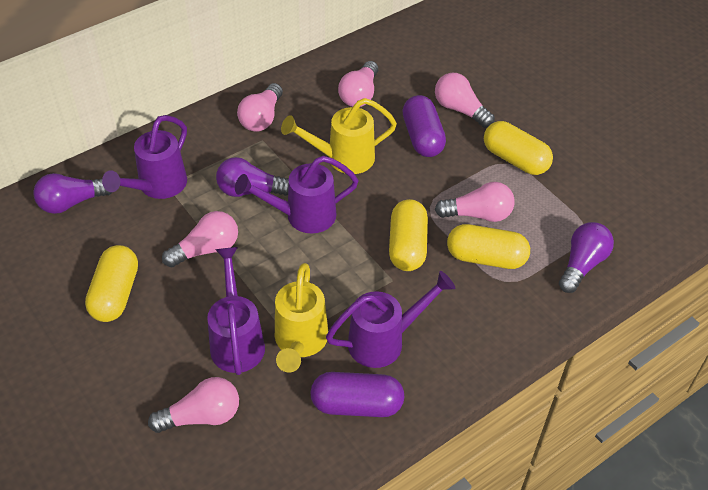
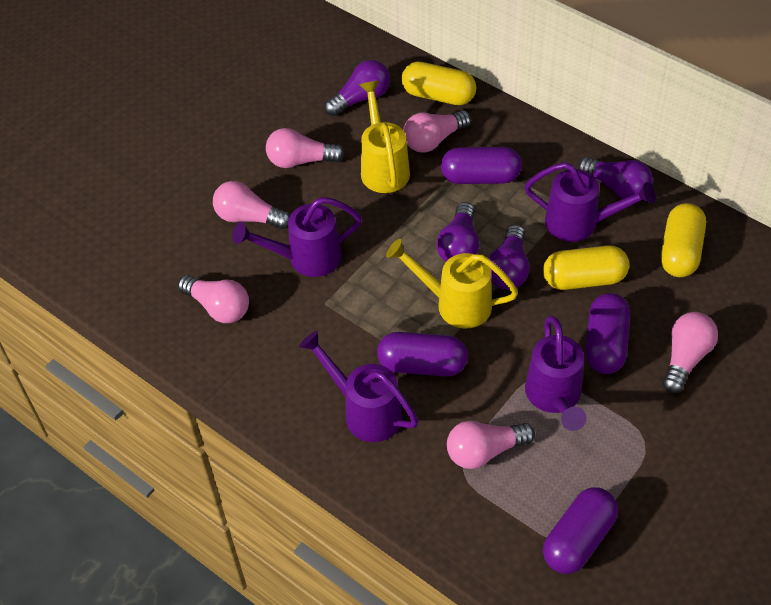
purple capsule: [310,372,404,417] [402,95,446,157] = 2 -> [377,332,468,376] [441,147,522,184] [543,487,618,574] [585,293,630,374] = 4
purple light bulb: [33,173,112,214] [216,157,289,197] [559,222,614,293] = 3 -> [324,60,390,116] [436,202,479,262] [488,225,530,290] [578,157,653,199] = 4
yellow capsule: [85,245,138,322] [389,199,428,271] [447,224,530,269] [484,121,553,175] = 4 -> [401,62,476,105] [543,245,629,290] [661,203,706,277] = 3

